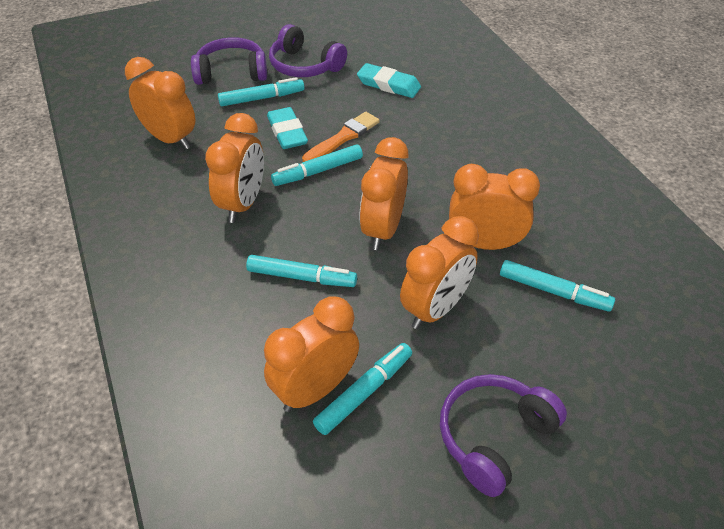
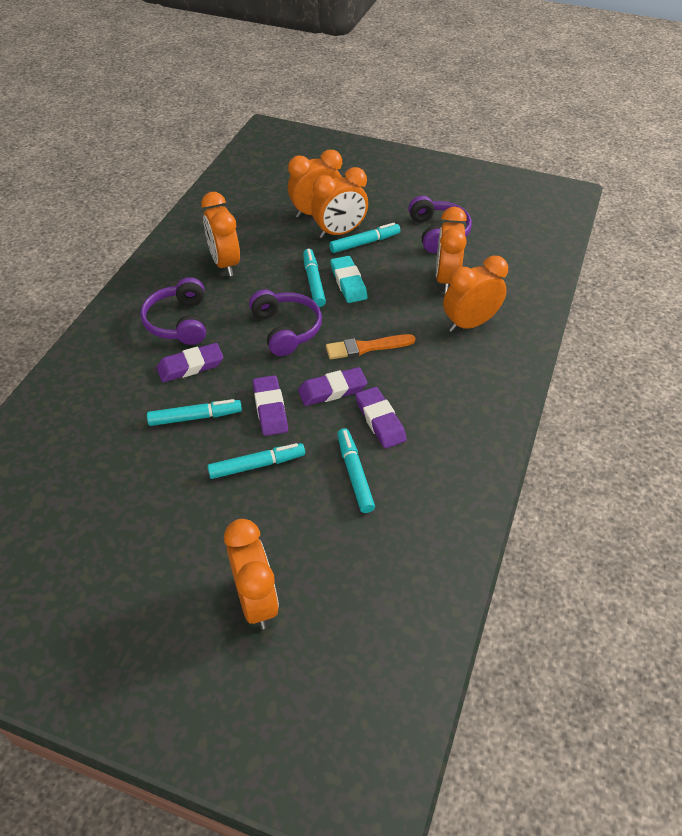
purple eraser: none = 0 -> [157,343,223,382] [252,375,288,436] [298,367,367,406] [356,387,407,448] = 4
turquoise eraser: [267,107,308,149] [357,63,421,98] = 2 -> [331,256,368,303] = 1

